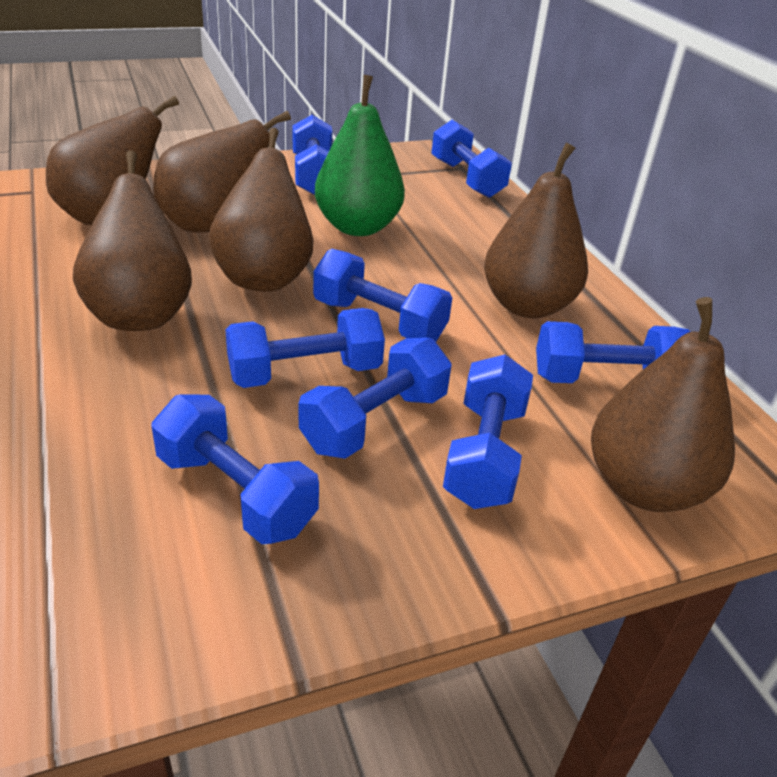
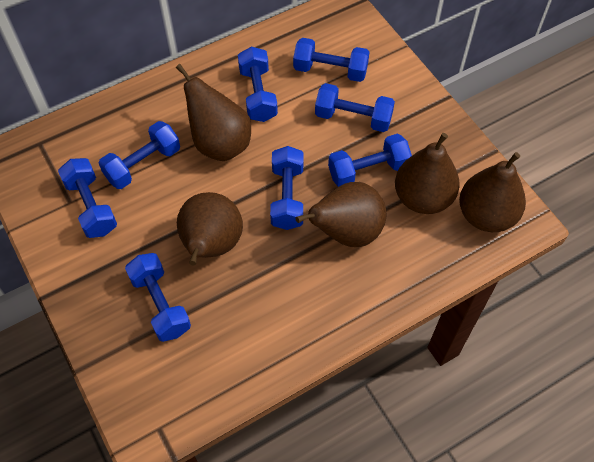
brown pear: [46,96,179,225] [73,150,192,331] [153,111,291,233] [209,128,313,292] [484,142,588,318] [591,297,735,512] = 6 -> [176,64,251,161] [177,192,243,266] [295,182,387,247] [395,133,460,214] [459,152,526,232] = 5
green pear: [315,75,405,236] = 1 -> none = 0

